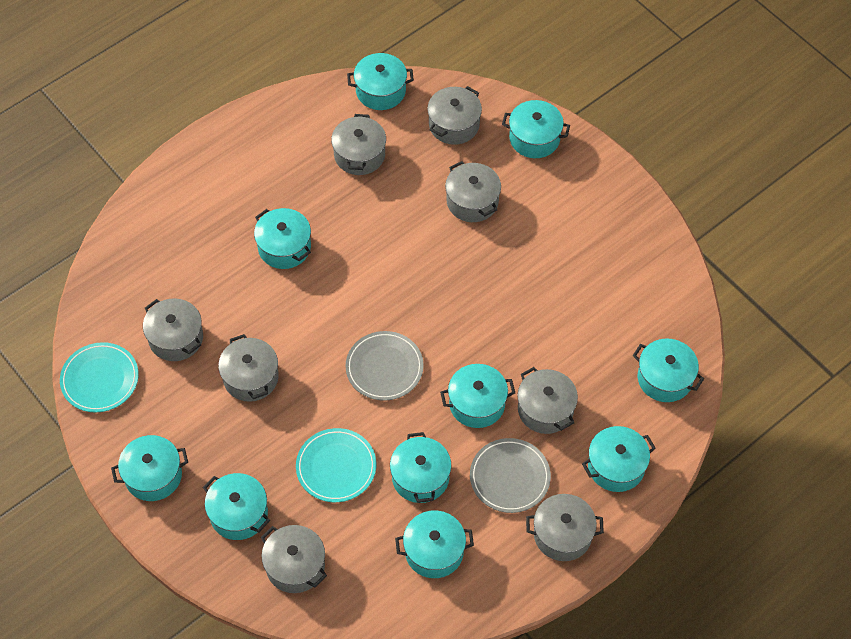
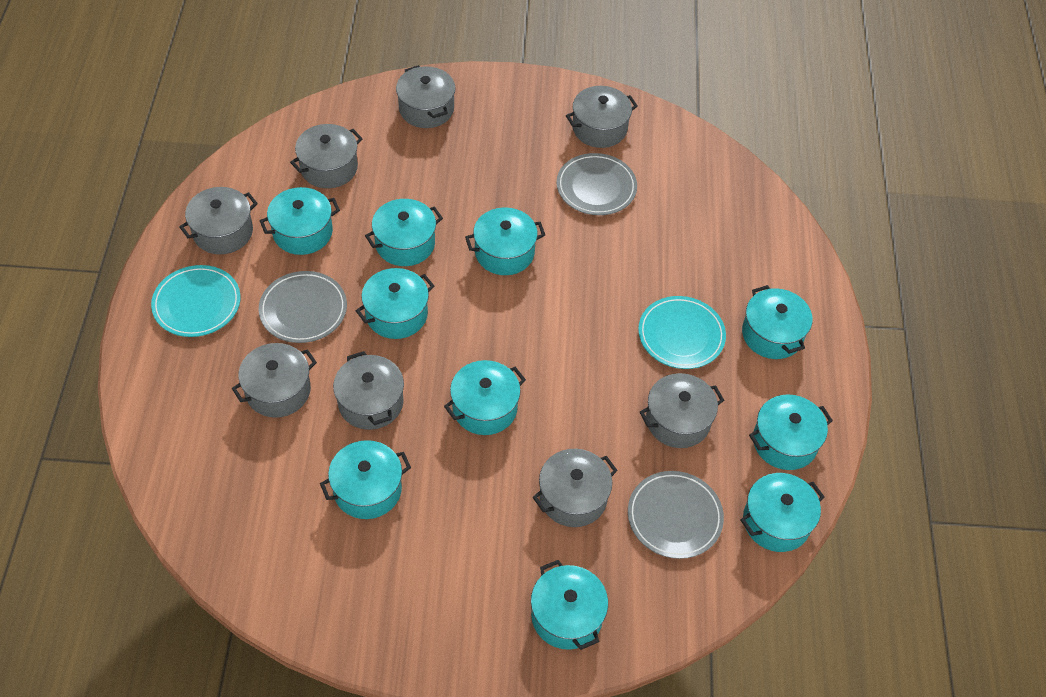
grey plate: [346,331,424,401] [470,438,551,513] = 2 -> [259,271,347,343] [556,153,637,215] [628,471,724,559] = 3

